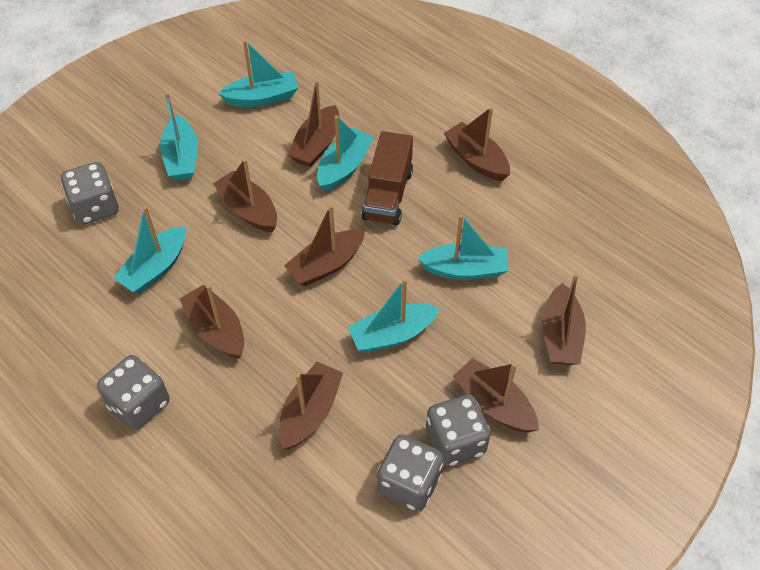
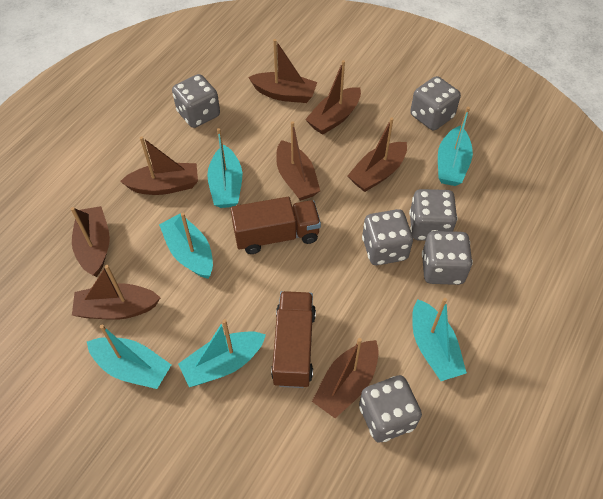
brown truck: [361,131,413,226] = 1 -> [230,197,321,254] [271,291,316,388] = 2
grey dice: [61,162,119,225] [97,355,169,430] [377,435,443,511] [426,394,490,467] = 4 -> [172,74,220,128] [359,375,422,443] [362,209,413,265] [409,189,458,241] [410,76,461,130] [422,231,473,285] = 6

